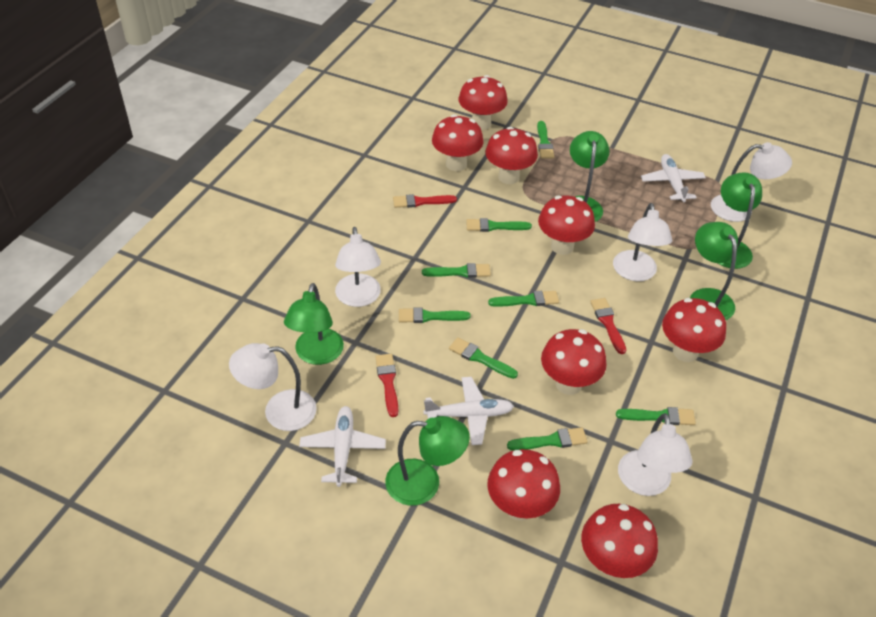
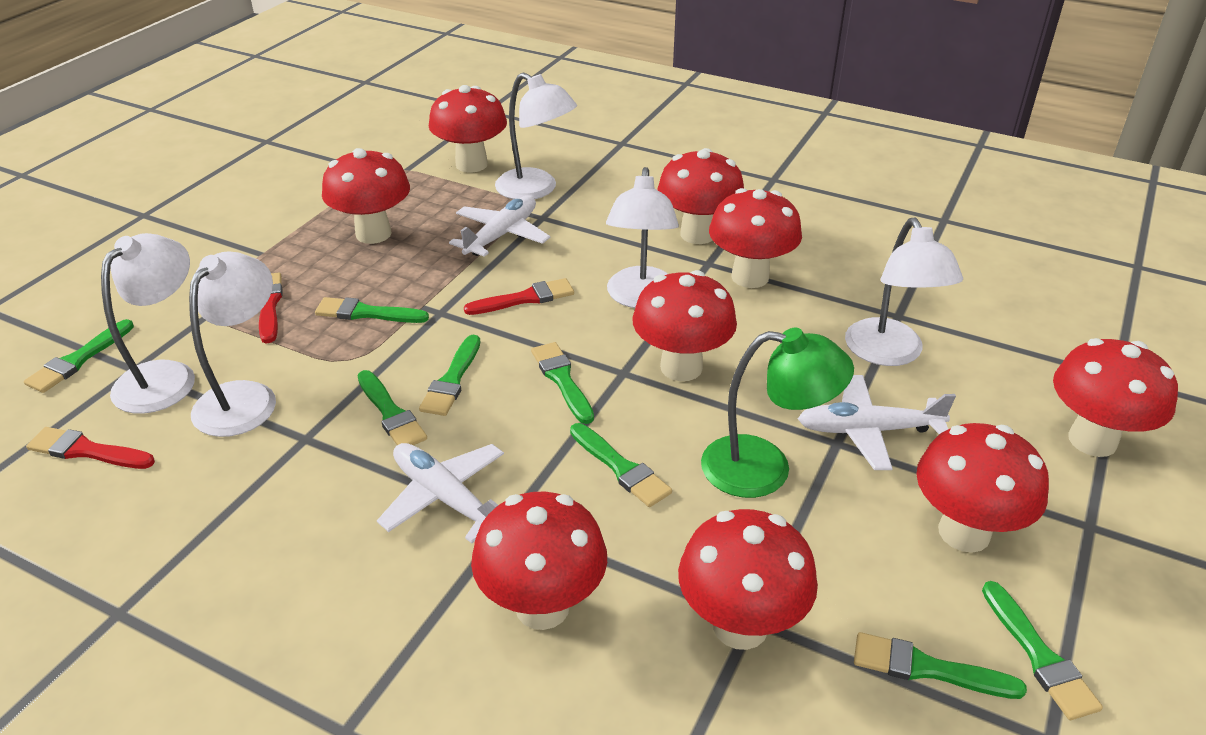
green lamp: [284,283,344,365] [385,416,470,506] [570,131,610,222] [690,222,738,320] [718,172,762,269] = 5 -> [701,328,854,498] = 1
red mushroom: [432,114,484,171] [459,75,508,130] [485,127,538,184] [487,449,560,521] [538,195,595,255] [541,329,607,395] [581,504,658,578] [662,298,726,362] = 8 -> [322,148,410,244] [429,85,507,173] [471,492,607,630] [632,270,737,381] [658,148,744,244] [678,509,818,650] [709,188,802,288] [916,423,1049,553] [1053,338,1178,457] = 9

